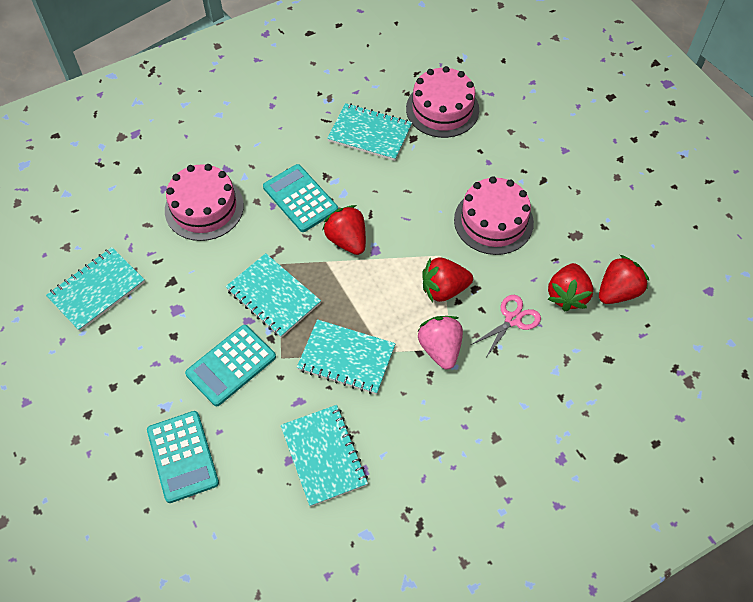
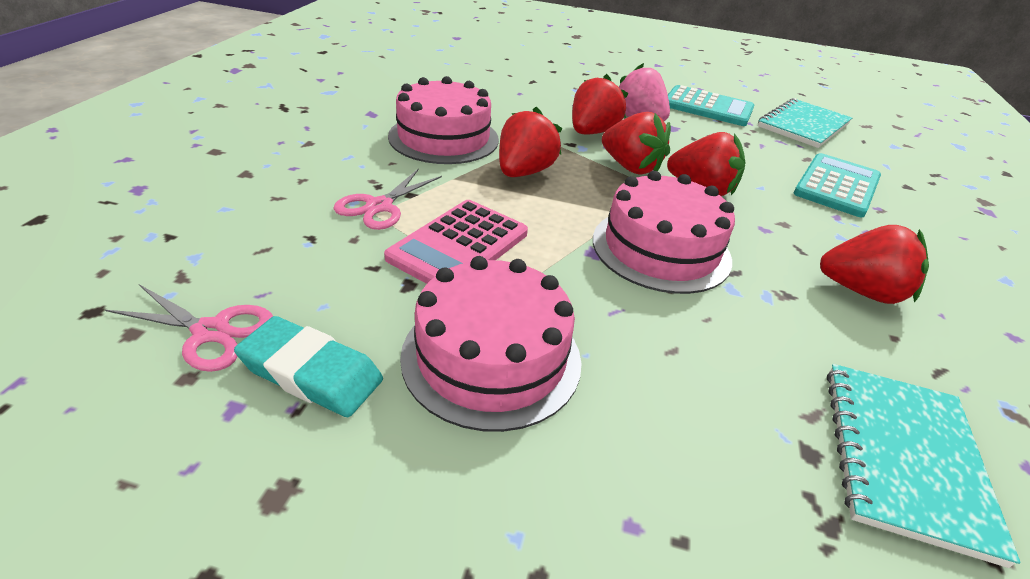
pink calculator: none = 0 -> [384,200,528,284] = 1
pink scissors: [471,295,541,359] = 1 -> [105,284,273,372] [333,168,442,230] = 2
red strawberry: [322,205,366,255] [422,257,473,302] [548,263,593,312] [599,255,649,304] = 4 -> [499,107,562,177] [572,74,628,135] [602,112,671,175] [667,132,745,196] [820,225,929,304] = 5
turquoise calculator: [147,411,219,503] [185,325,276,406] [263,164,338,232] = 3 -> [668,85,754,126] [794,153,881,217] = 2
turquoise eraser: none = 0 -> [234,316,383,417] = 1
turquoise notebook: [46,247,145,331] [225,253,321,338] [281,405,368,507] [297,319,396,394] [327,103,412,161] = 5 -> [758,98,852,148] [827,364,1021,568] = 2

